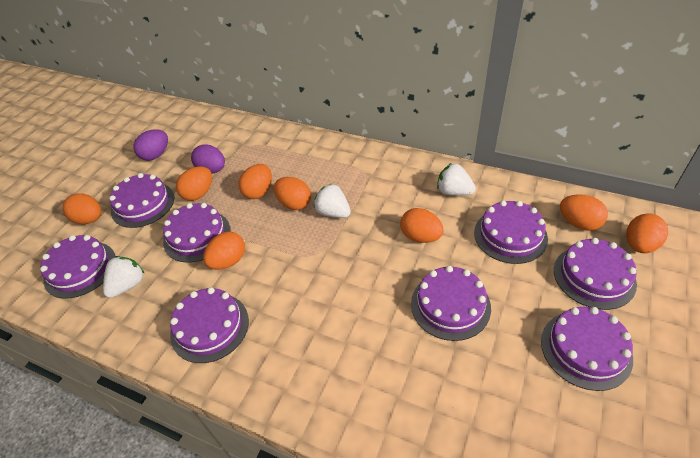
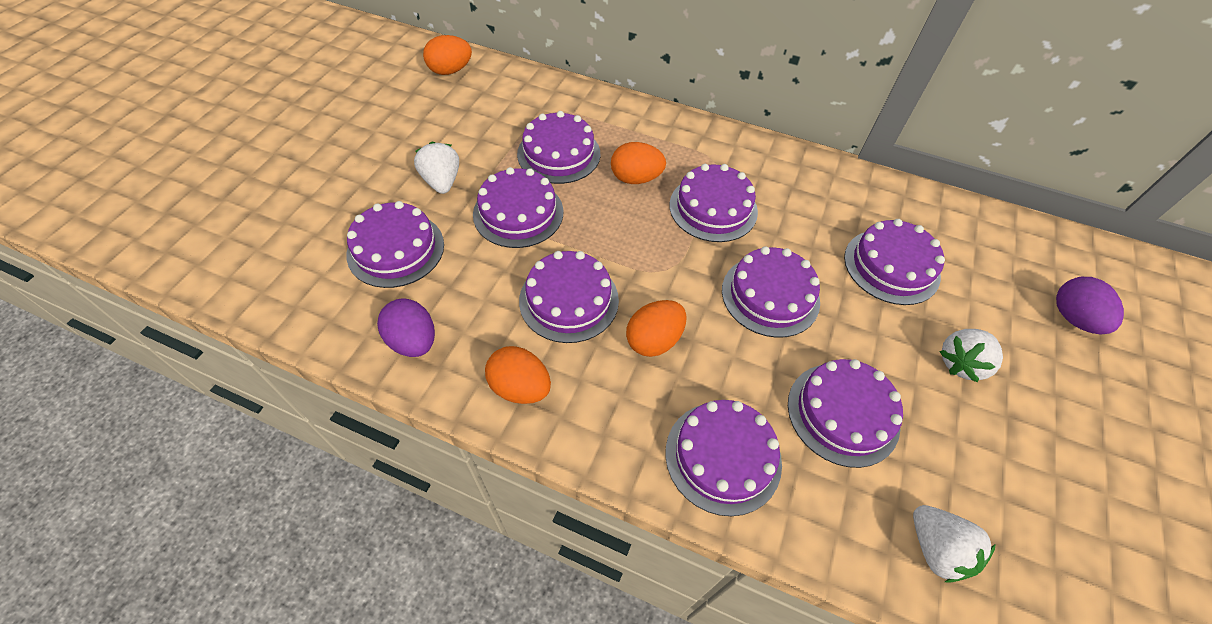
orange egg: [62,193,101,224] [176,166,212,201] [203,231,245,270] [238,164,272,199] [274,177,311,210] [400,208,444,243] [560,194,608,231] [626,213,668,253] = 8 -> [423,35,472,75] [485,346,551,404] [611,142,666,184] [626,300,687,357] = 4
purple cake: [40,235,115,299] [109,173,174,228] [163,203,231,263] [170,287,249,363] [411,266,491,341] [474,200,548,264] [541,307,633,391] [554,238,637,310] = 8 -> [346,201,444,288] [473,167,563,248] [517,111,600,184] [519,251,619,343] [665,400,782,516] [669,164,758,242] [722,246,820,338] [788,359,903,468] [844,219,945,305] = 9

